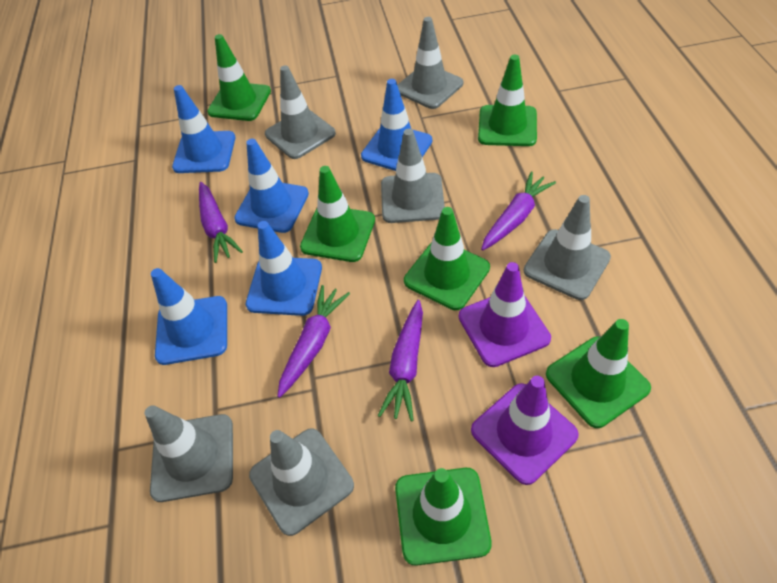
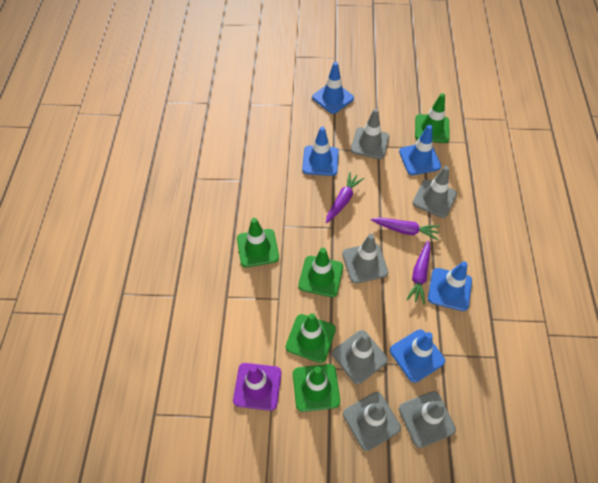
green traffic cone: [207,34,271,121] [300,166,375,262] [395,468,492,566] [404,207,490,310] [478,55,537,146] [546,319,651,428] = 6 -> [237,218,279,267] [286,313,336,363] [293,364,340,412] [298,248,343,297] [415,93,450,143] = 5
purple carrot: [199,182,243,263] [277,285,350,398] [378,300,423,421] [481,171,556,251] = 4 -> [326,172,364,223] [371,217,440,240] [406,241,431,305] = 3
purple traffic cone: [459,262,551,367] [471,376,579,485] = 2 -> [233,363,282,411] = 1

